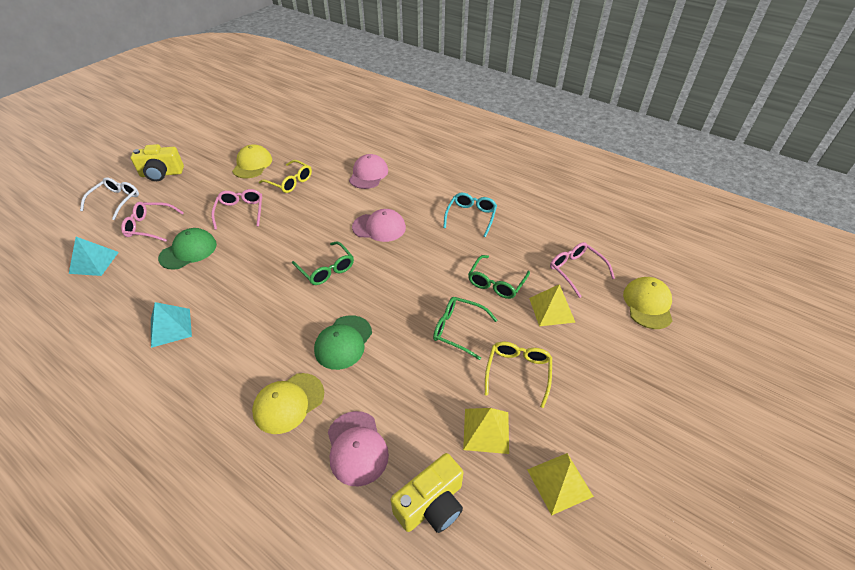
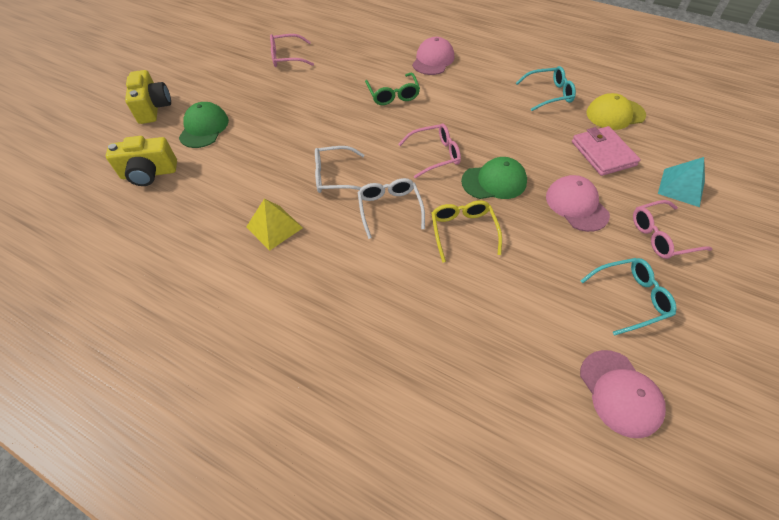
green glasses: [292,241,354,285] [433,297,497,360] [468,255,530,299] = 3 -> [365,72,420,105] = 1
pink wallet: none = 0 -> [572,126,641,176] = 1
turquoise glasses: [443,193,497,237] = 1 -> [516,66,576,111] [580,258,676,336] = 2
turquoise pyramid: [69,237,119,276] [151,302,192,348] = 2 -> [658,157,705,207] = 1
white glasses: [80,177,139,220] = 1 -> [315,146,364,193] [358,178,425,239] = 2
yellow cap: [232,144,272,178] [252,373,324,434] [623,277,672,329] = 3 -> [586,93,646,130] = 1
yellow glasses: [259,160,312,193] [485,341,552,408] = 2 -> [431,200,502,263] = 1
yellow pyramid: [463,408,509,454] [527,453,594,516] [529,284,576,326] = 3 -> [246,199,303,251] = 1

